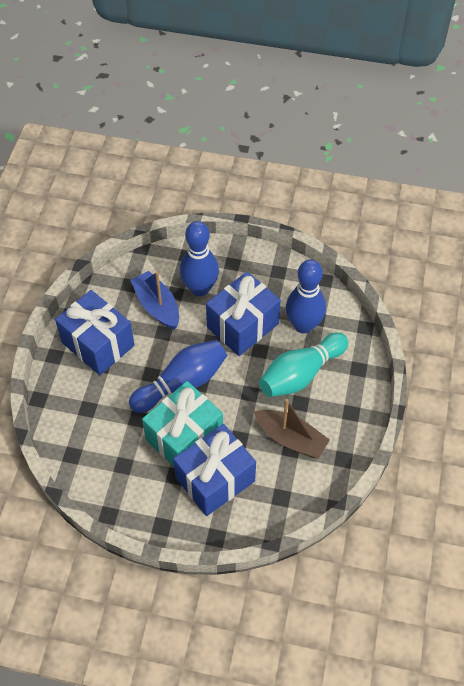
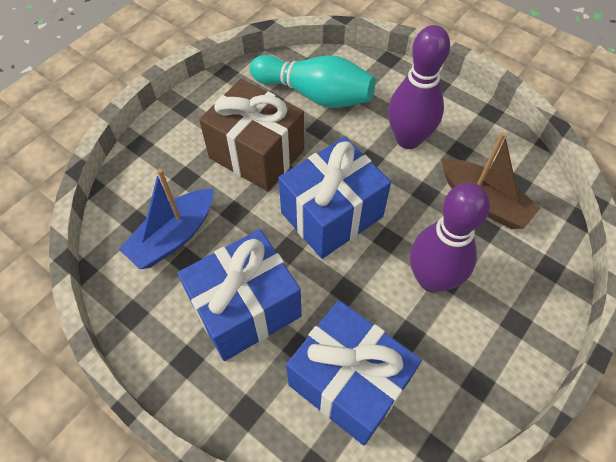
blue bowling pin: [129,340,227,413] [180,221,219,296] [286,259,326,333] = 3 -> none = 0
brown gift: none = 0 -> [199,79,304,192] = 1
purple bowling pin: none = 0 -> [388,25,450,149] [410,183,490,293] = 2
turquoise gift: [142,381,223,467] = 1 -> none = 0

